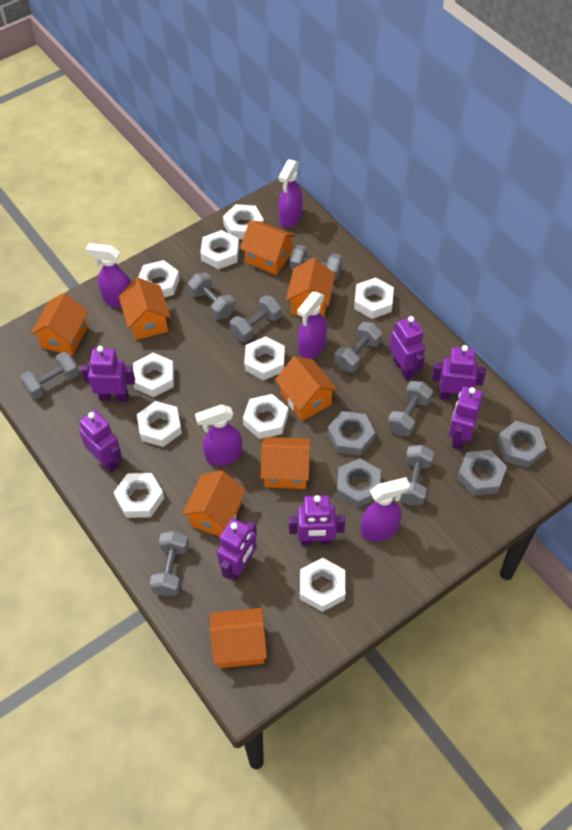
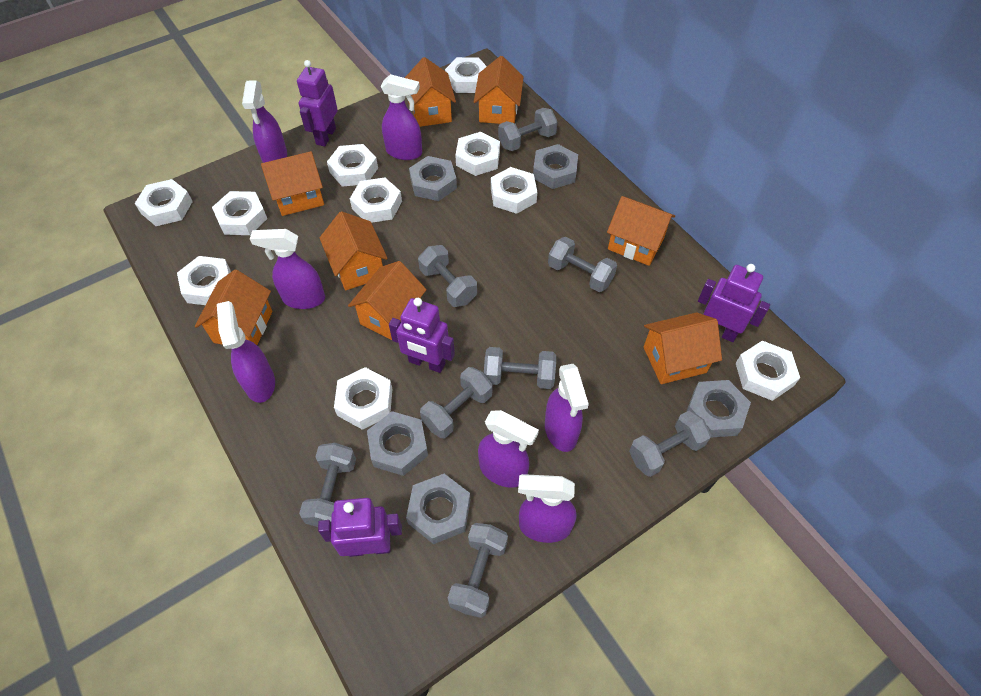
grey nut: [328,411,375,456] [337,458,381,508] [457,450,507,496] [497,421,547,468] = 4 -> [367,411,428,476] [406,474,470,544] [409,156,457,201] [533,144,578,189] [686,380,751,437] = 5
purple robot: [79,410,122,473] [81,346,135,402] [217,518,257,581] [289,495,345,546] [390,316,425,380] [432,345,486,400] [449,386,483,450] = 7 -> [297,60,338,147] [318,498,402,557] [389,298,455,373] [698,264,770,342] = 4
purple spray bottle: [86,243,131,308] [195,404,242,466] [278,159,303,228] [297,292,327,359] [361,477,410,541] = 5 -> [217,301,275,403] [242,80,287,163] [250,229,325,309] [380,74,422,160] [478,410,539,488] [518,474,576,543] [545,364,589,452] = 7

